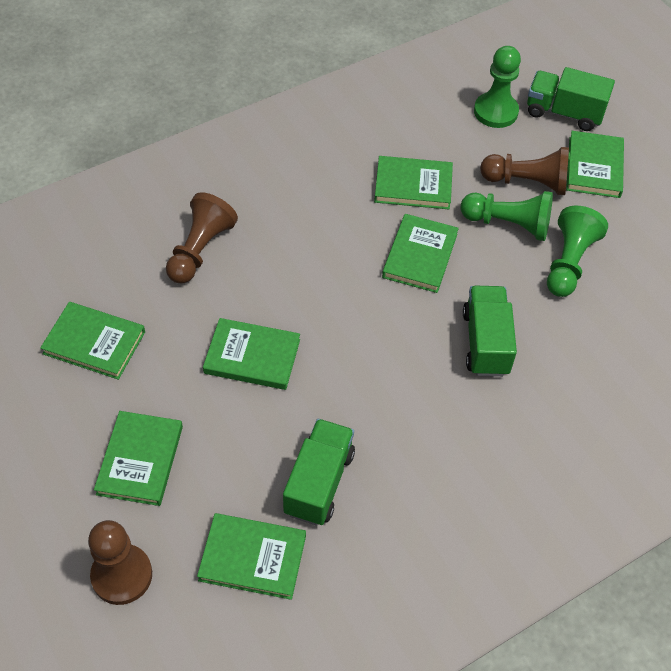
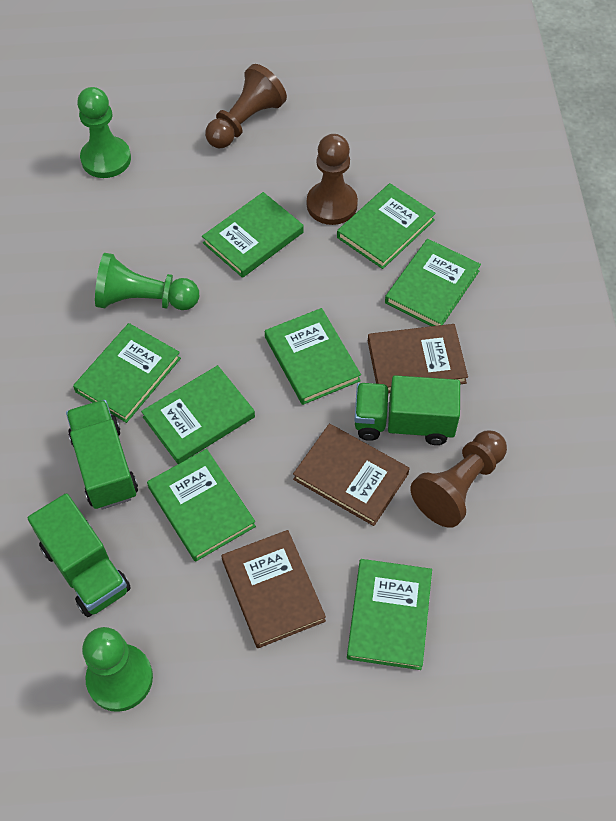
brown book: none = 0 -> [222,530,326,648] [293,424,410,526] [368,324,468,393] = 3
green book: [40,302,145,380] [94,411,183,506] [197,513,306,600] [203,318,300,390] [374,156,453,209] [382,214,459,293] [566,131,624,198] = 7 -> [73,323,181,423] [141,365,255,464] [147,449,256,562] [202,192,304,278] [265,308,361,405] [337,183,436,269] [347,559,432,670] [385,239,481,326] = 8

